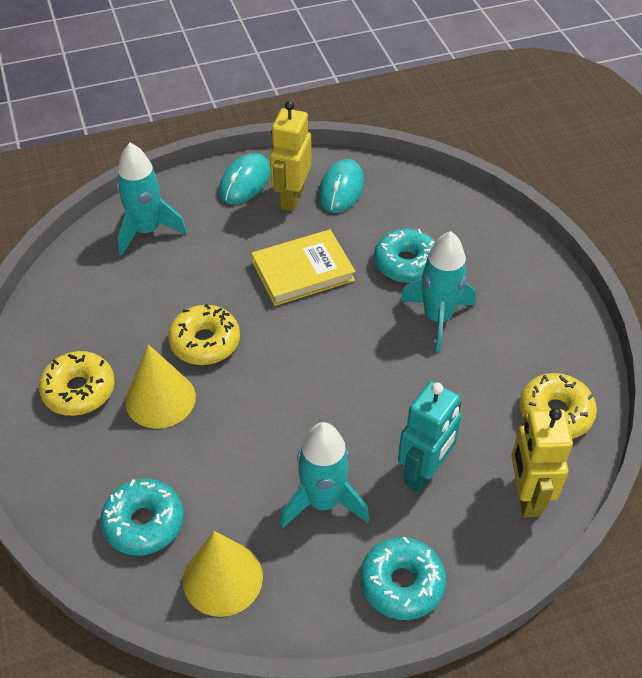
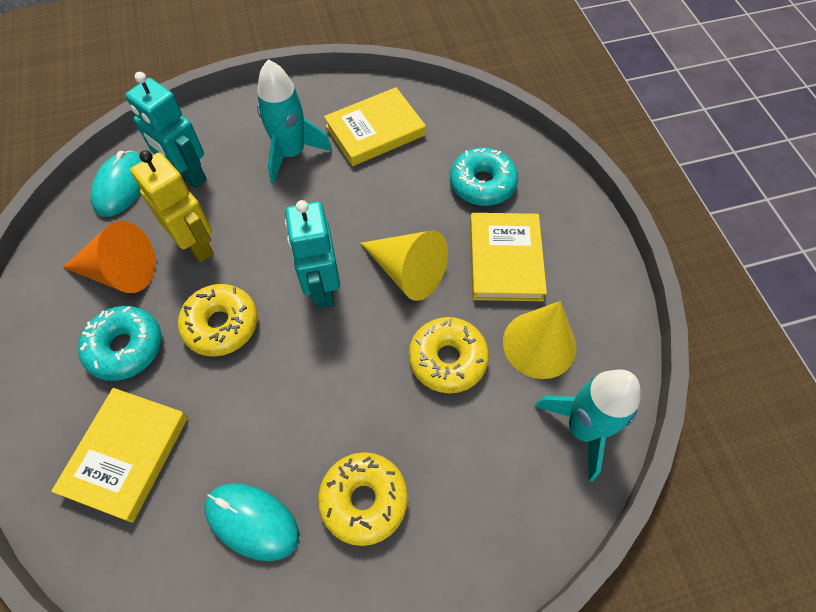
orange cone: none = 0 -> [63,221,155,293] = 1
turquoise donut: [100,478,184,556] [360,536,446,620] [374,229,435,283] = 3 -> [78,306,162,381] [450,148,518,206] = 2
turquoise robot: [398,381,461,492] = 1 -> [125,72,207,188] [285,200,340,309] = 2
turquoise rocket: [117,143,187,255] [280,422,370,528] [400,231,476,352] = 3 -> [257,59,332,184] [535,369,641,481] = 2
yellow book: [251,229,355,306] = 1 -> [51,388,188,522] [324,87,426,166] [470,213,547,301] = 3
yellow robot: [270,101,311,211] [511,408,573,517] = 2 -> [130,150,214,262] = 1

